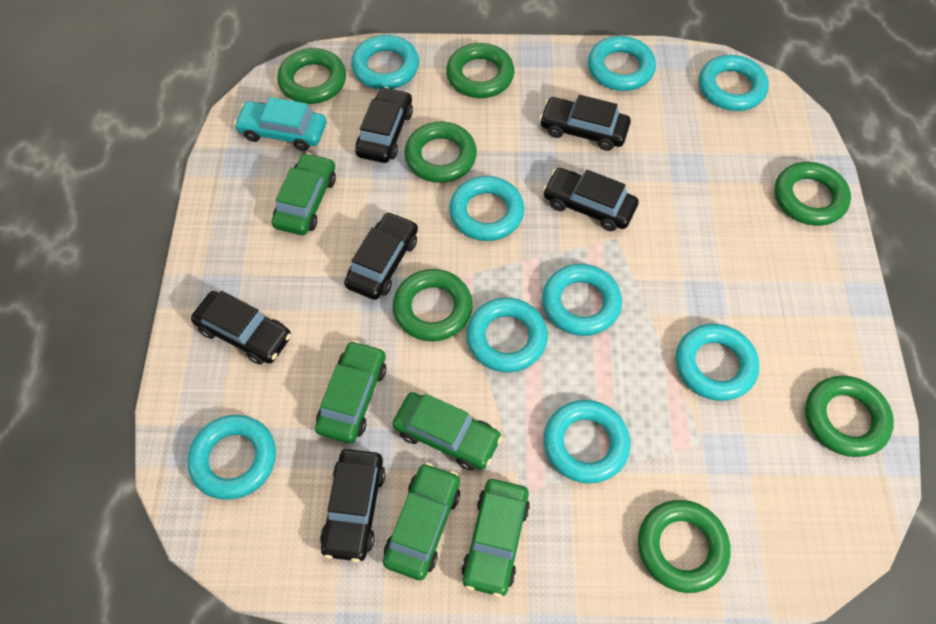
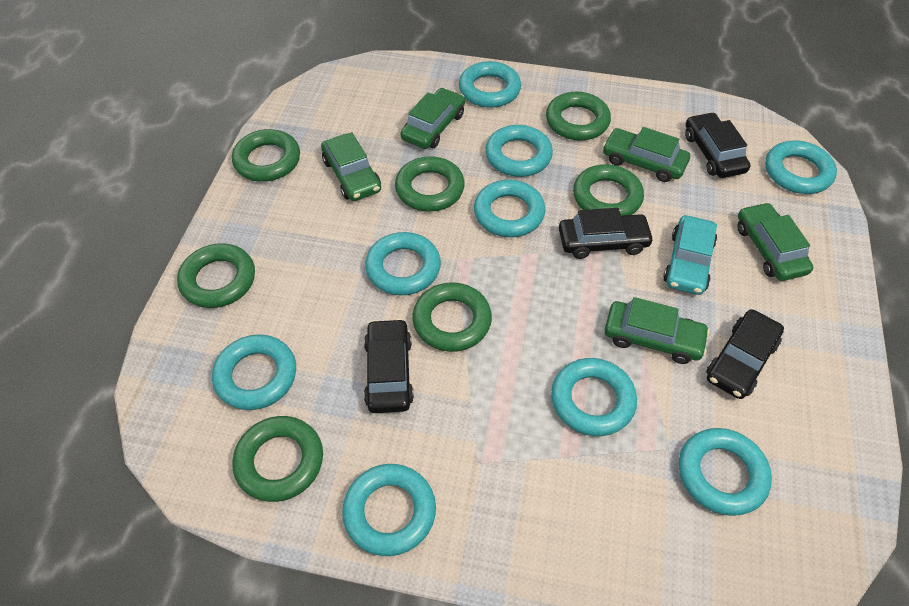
black car: [191,291,291,365] [320,449,386,562] [344,212,418,300] [355,87,413,163] [540,95,631,151] [543,168,639,231] = 6 -> [364,318,414,413] [559,208,654,259] [685,112,750,178] [706,309,784,399] = 4

